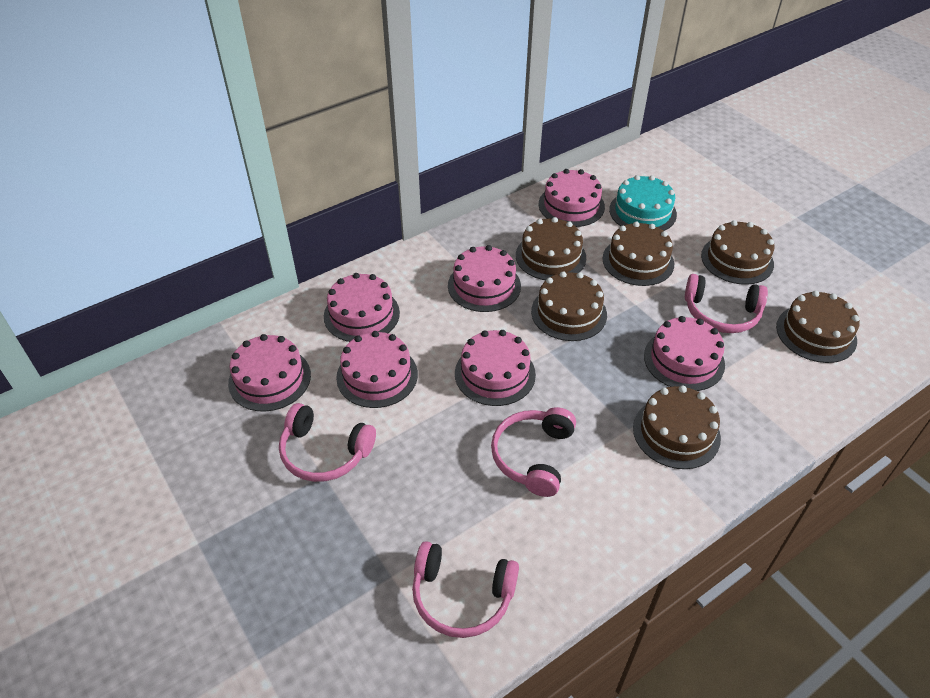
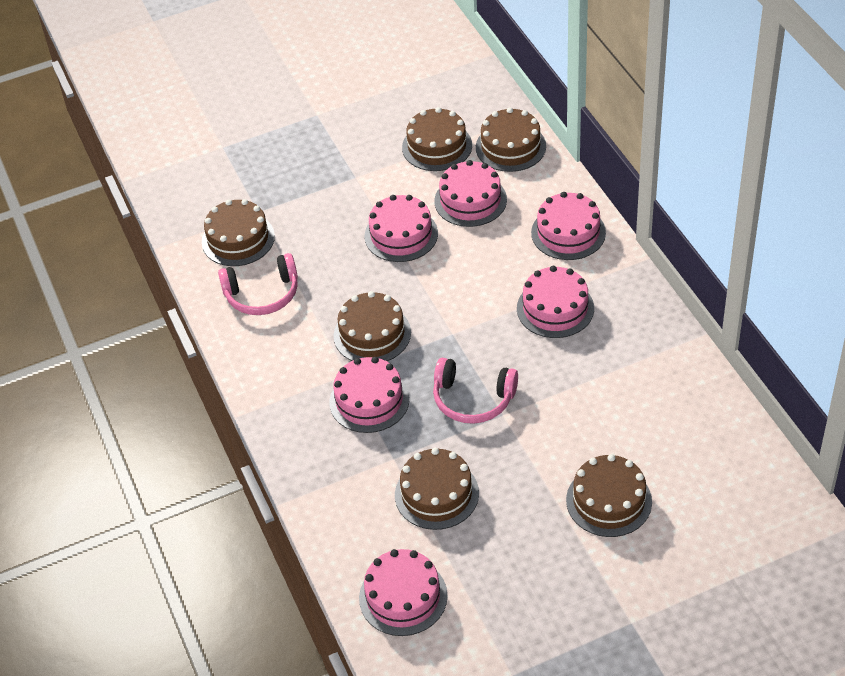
pink cake: [228,334,311,411] [324,273,400,342] [336,331,418,408] [448,245,521,312] [455,330,536,406] [539,169,605,227] [644,316,725,391] = 7 -> [329,357,410,433] [359,549,448,636] [365,195,438,262] [435,160,507,227] [517,266,594,338] [531,192,606,260] = 6
pink headphones: [279,403,376,482] [412,541,519,638] [491,407,576,497] [685,274,768,333] = 4 -> [218,253,298,315] [433,358,518,424] = 2
turquoise cake: [609,175,677,231] = 1 -> none = 0

